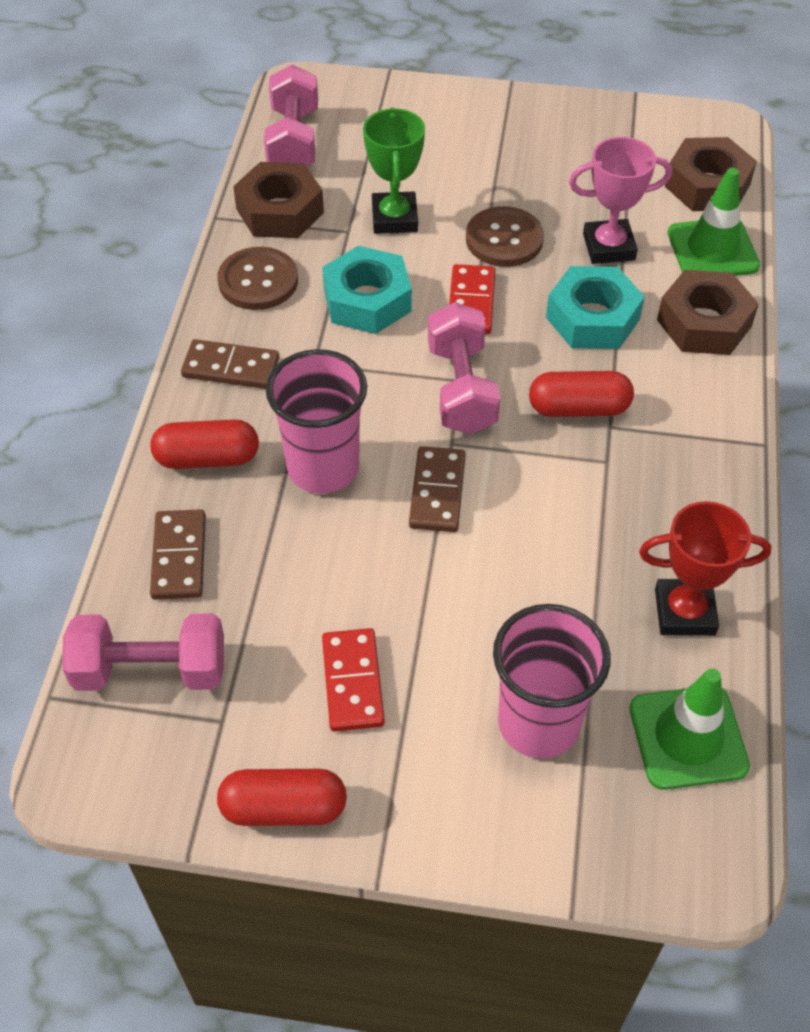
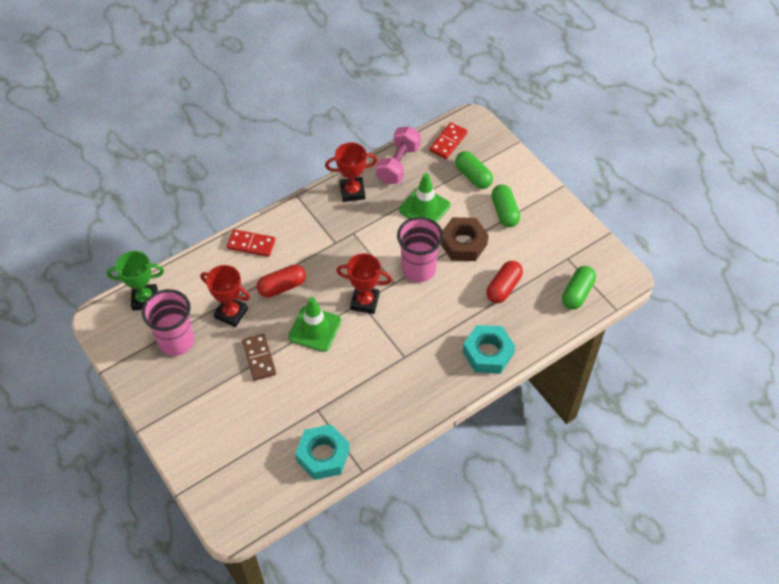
brown button: [217,247,298,310] [466,206,544,267] = 2 -> none = 0
brown domino: [150,509,206,600] [181,339,279,389] [409,446,466,532] = 3 -> [242,334,276,381] = 1
brown nut: [233,162,324,238] [657,270,759,355] [665,137,757,211] = 3 -> [441,217,489,261] = 1
green capsule: none = 0 -> [455,151,493,189] [491,185,520,227] [562,266,596,309] = 3
pink dumbbell: [63,614,224,691] [264,64,318,166] [428,302,500,434] = 3 -> [376,126,421,184] = 1
pink trophy: [569,137,672,264] = 1 -> none = 0
red capsule: [150,419,259,469] [217,769,347,826] [529,371,634,417] = 3 -> [257,265,306,298] [486,261,523,303] = 2
red trophy: [639,501,771,636] = 1 -> [200,265,250,327] [325,142,377,202] [336,253,392,314] = 3

